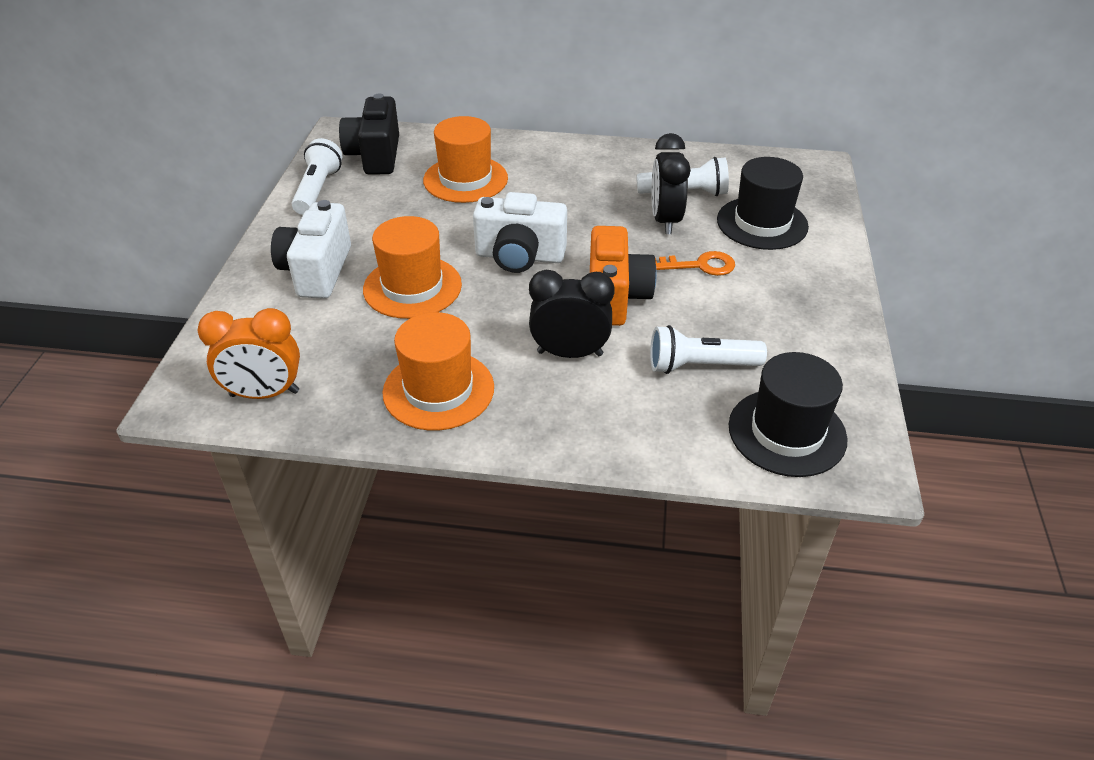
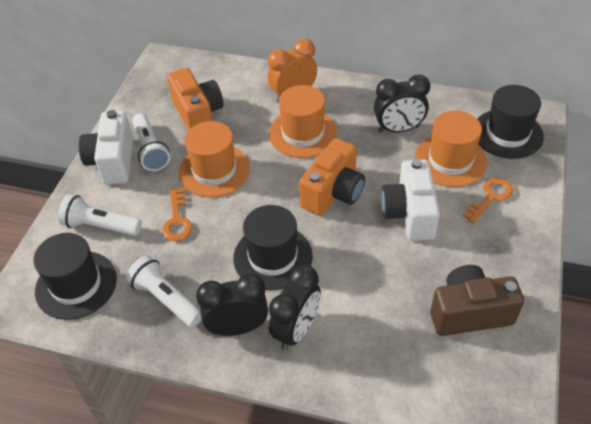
black camera: [339,93,399,175] = 1 -> none = 0
black clock: [529,270,615,358] [651,133,690,234] = 2 -> [196,274,268,336] [269,265,321,350] [374,74,430,133] = 3
black hat: [717,157,809,250] [729,352,848,477] = 2 -> [33,233,117,320] [233,205,313,290] [477,85,544,159] = 3
brown camera: none = 0 -> [430,265,524,336] = 1
orange camera: [590,226,657,326] = 1 -> [167,68,224,131] [299,138,365,216] = 2
orange key: [655,251,735,276] = 1 -> [162,188,193,241] [463,178,514,223] = 2

